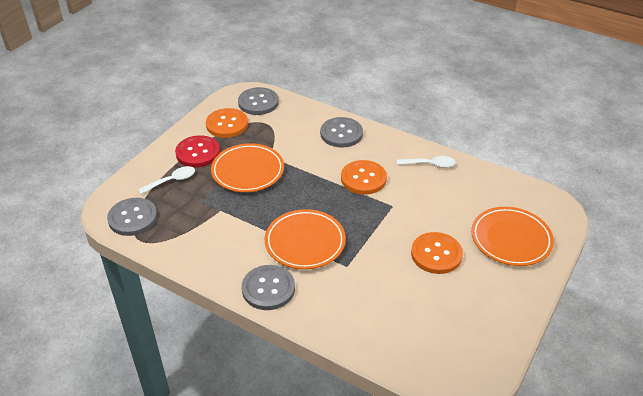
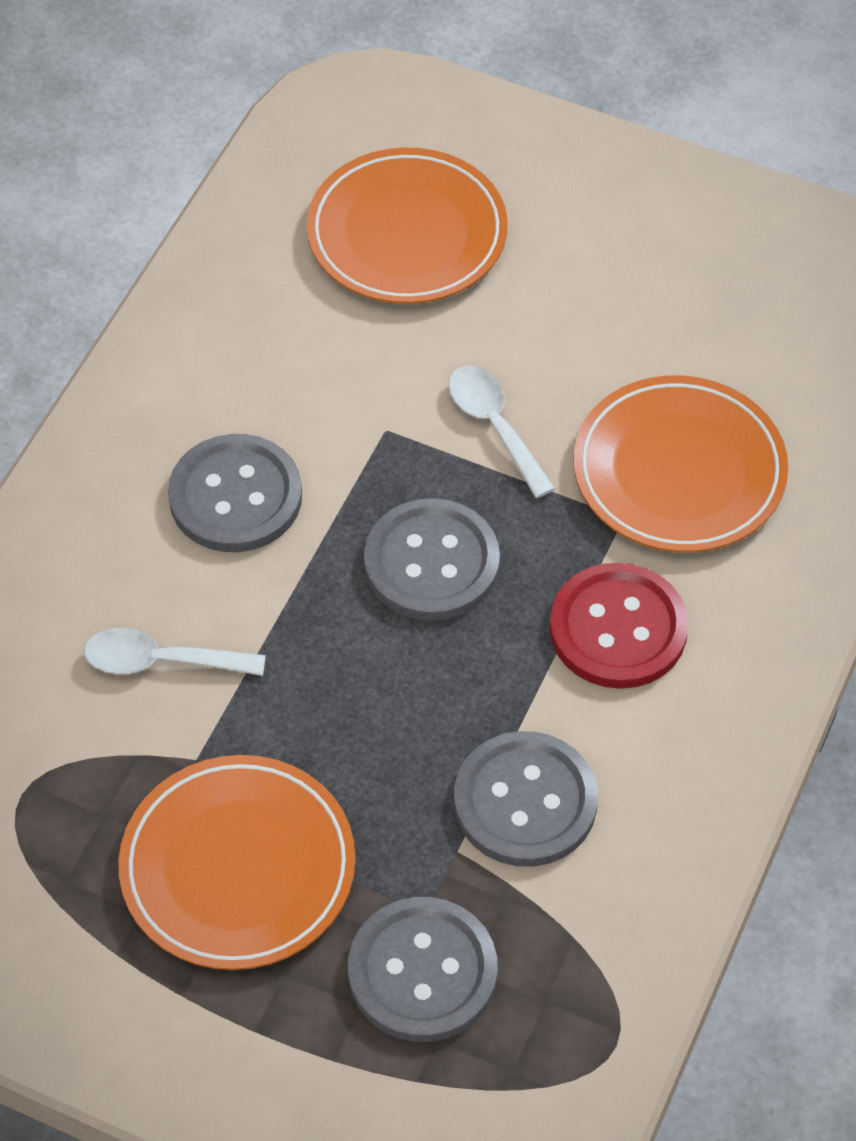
orange button: [206,108,248,138] [341,160,387,195] [411,232,463,274] = 3 -> none = 0

